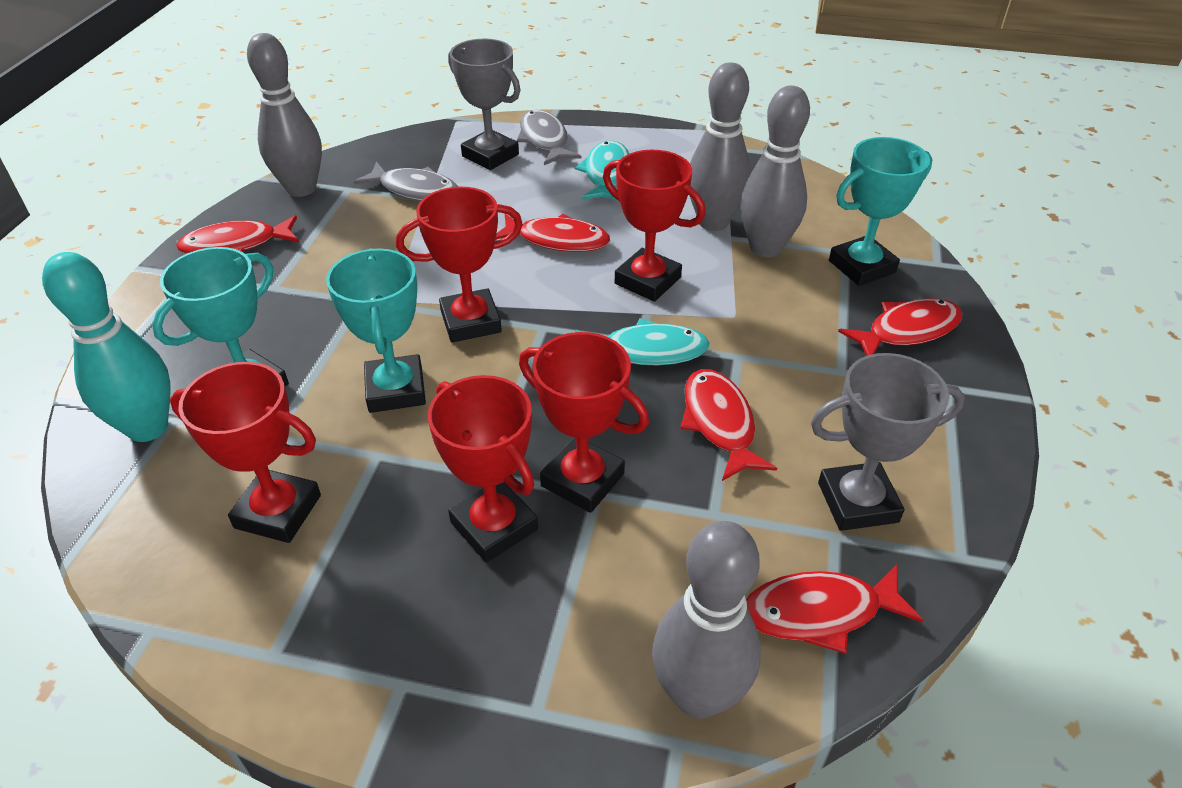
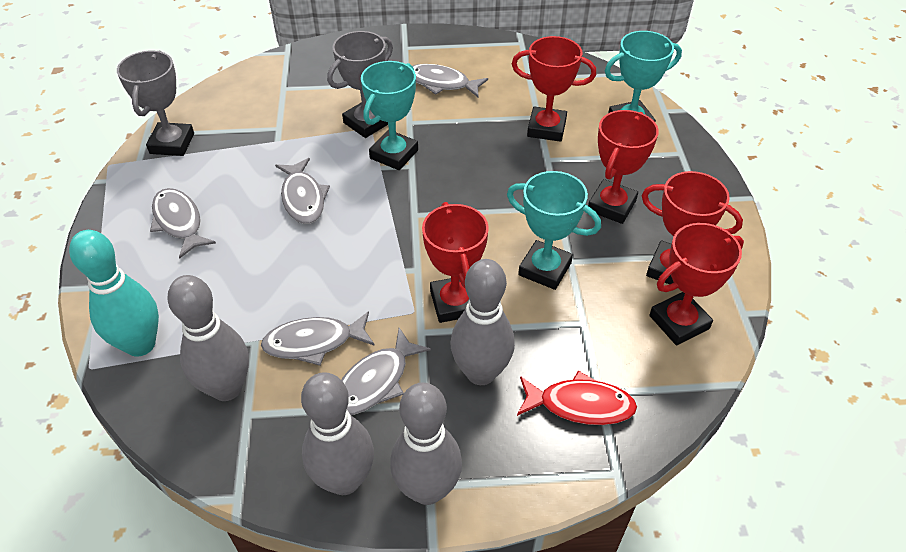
grey fish: [354,162,458,201] [517,110,582,165] = 2 -> [150,188,216,259] [261,311,375,366] [275,158,330,224] [341,328,431,415] [413,64,488,97] = 5
red fish: [176,215,299,254] [495,214,610,252] [680,369,777,481] [746,565,923,654] [838,298,962,356] = 5 -> [517,371,637,425] = 1
turquoise fish: [575,140,629,200] [575,318,710,365] = 2 -> none = 0

